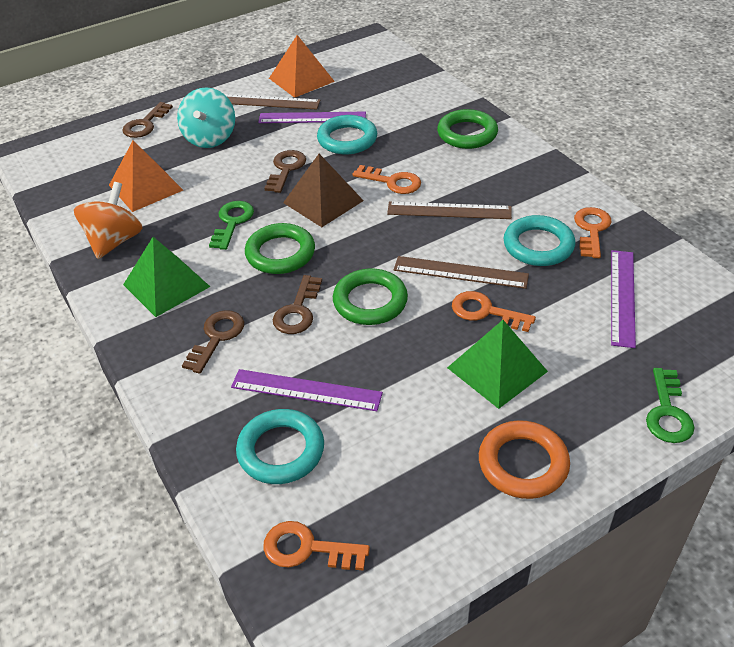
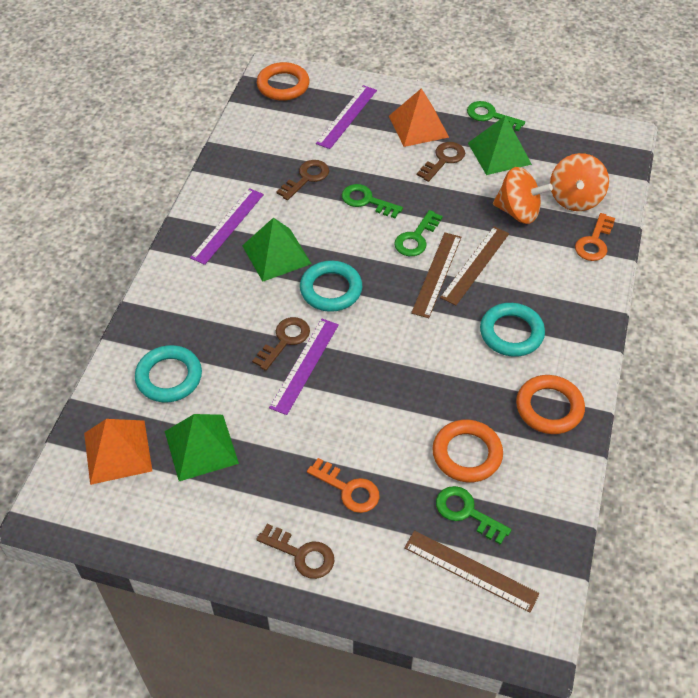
brown pyramid: [283,154,364,227] = 1 -> none = 0
green key: [209,201,254,250] [646,368,695,443] = 2 -> [342,184,403,218] [394,210,443,256] [436,486,511,545] [467,101,525,132] = 4
green pyramid: [123,237,210,317] [447,320,548,409] = 2 -> [165,414,239,481] [242,217,311,282] [468,115,532,175] = 3
green ring: [245,223,315,274] [333,268,408,325] [437,109,498,149] = 3 -> none = 0
orange key: [263,521,370,571] [352,165,421,194] [452,291,536,332] [574,207,612,258] = 4 -> [307,458,379,513] [575,213,615,261] = 2
orange ring: [479,420,570,499] = 1 -> [257,62,310,101] [432,420,503,482] [516,375,585,434] = 3
orange spinning top: [74,182,142,259] = 1 -> [493,167,553,224] [550,153,609,211] = 2
turquoise spinning top: [177,87,235,148] = 1 -> none = 0

